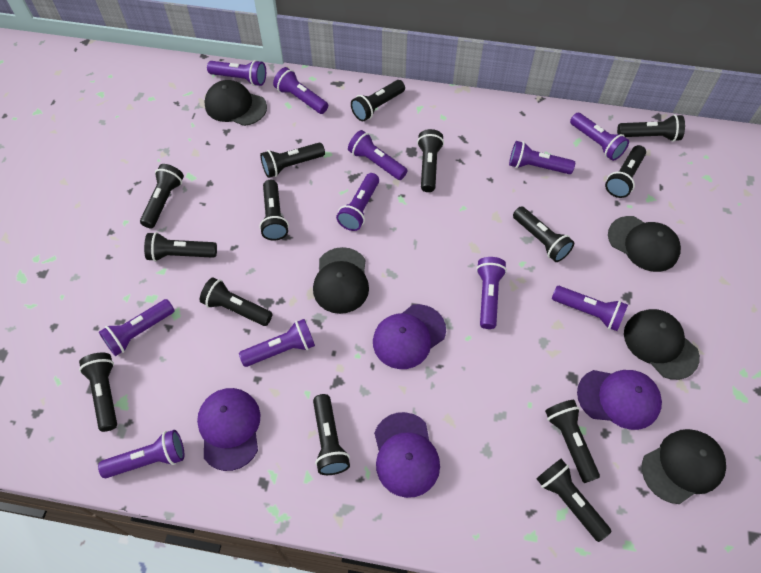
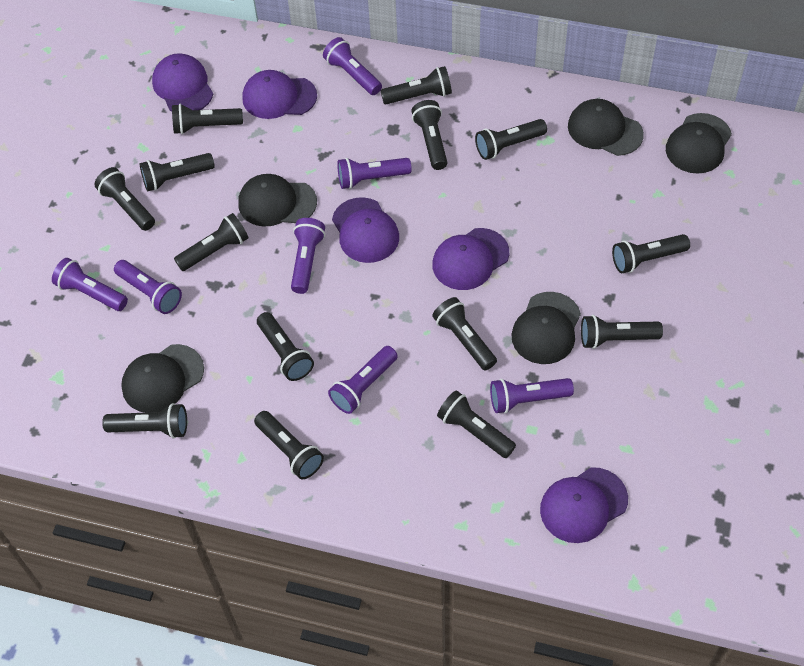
purple cap: [197,388,260,471] [373,304,446,369] [374,412,440,498] [577,370,662,430] = 4 -> [152,53,213,111] [243,70,317,119] [332,197,399,263] [432,228,509,290] [540,467,628,543] = 5
purple flashlight: [98,430,184,478] [99,299,175,356] [207,60,266,86] [239,319,315,367] [273,67,328,114] [336,173,379,231] [348,130,407,180] [476,257,507,329] [509,141,575,174] [552,286,628,331] [570,113,629,161] = 11 -> [52,258,128,311] [114,260,182,314] [291,218,325,294] [323,37,382,95] [328,346,398,414] [337,158,412,189] [490,378,574,414] = 7

